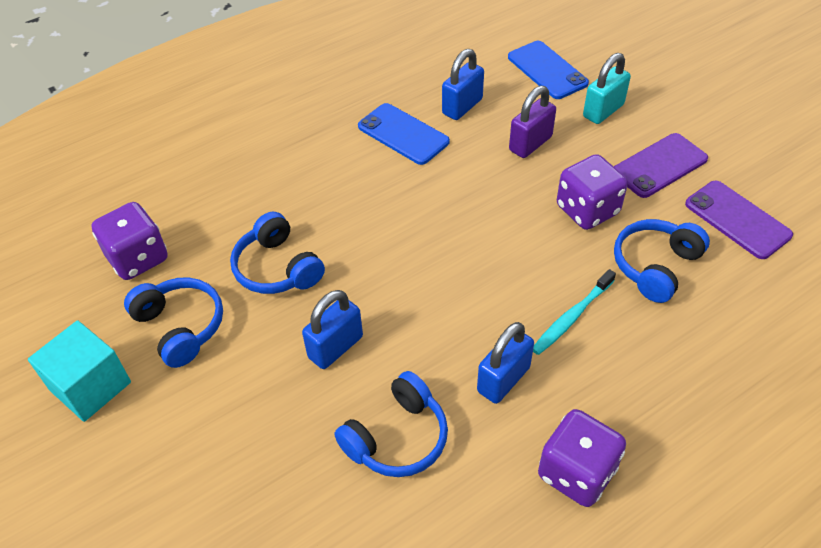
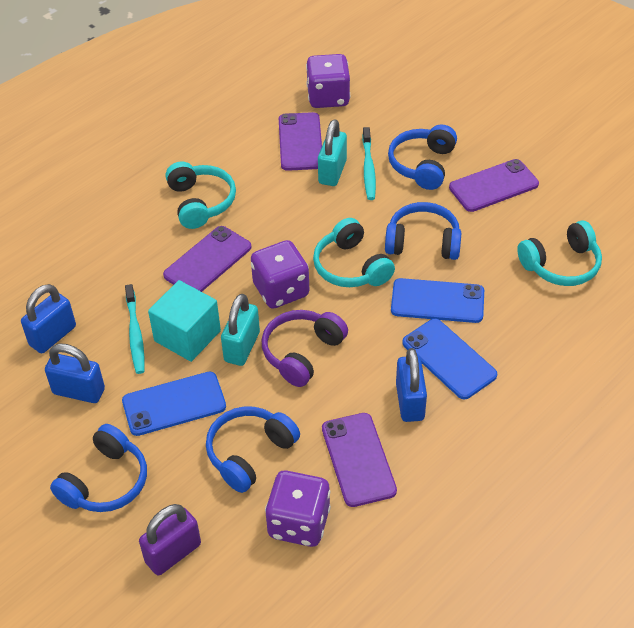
blue phone: [358,103,450,165] [508,41,589,99] = 2 -> [122,372,226,436] [391,278,484,323] [402,319,497,399] = 3
purple headphones: none = 0 -> [262,310,348,387] = 1
purple phone: [614,133,708,198] [685,181,793,259] = 2 -> [163,226,251,292] [279,112,322,171] [322,413,397,507] [449,159,539,212] = 4
turquoise headphones: none = 0 -> [165,161,236,229] [313,218,395,287] [517,220,602,286] = 3
turquoise padlock: [583,53,631,124] = 1 -> [221,294,260,366] [318,119,347,186] = 2
turquoise toothbrush: [533,269,616,355] = 1 -> [125,284,145,374] [362,127,376,200] = 2

